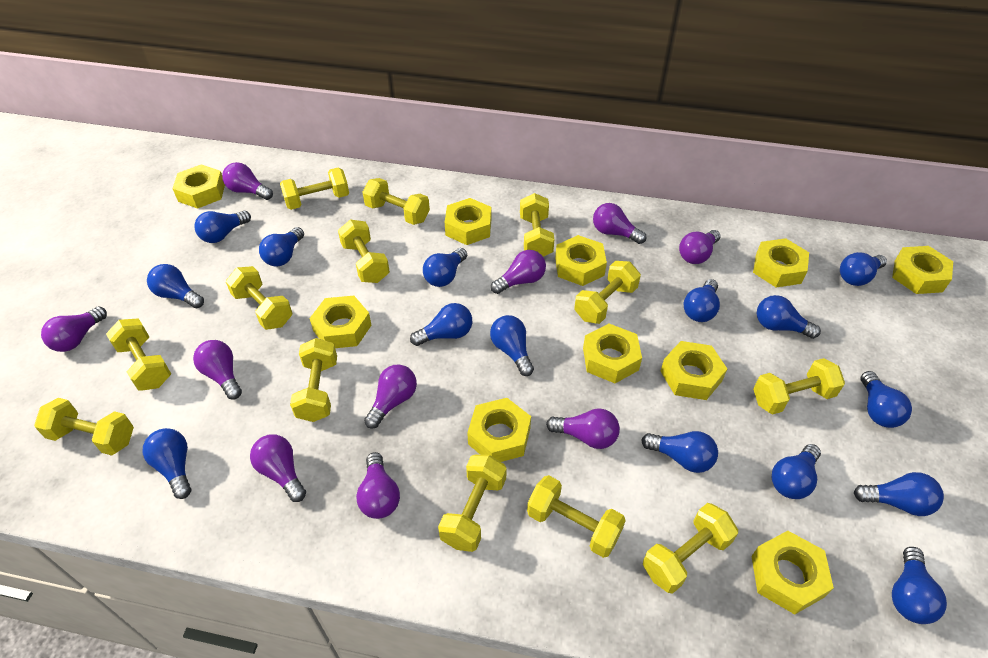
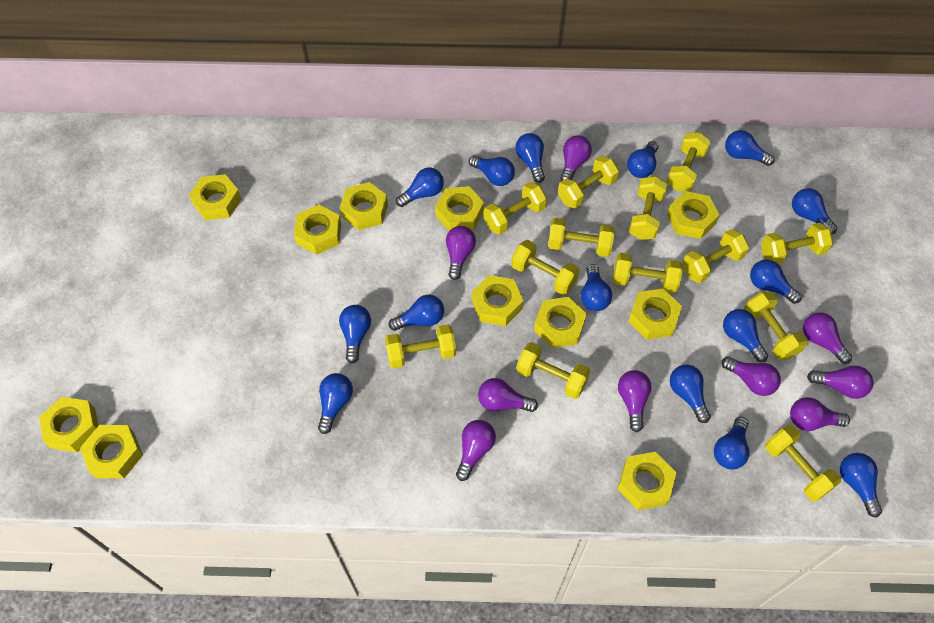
purple light bulb: [41,306,107,352] [193,340,242,399] [222,162,273,200] [250,434,306,502] [356,452,400,519] [364,365,417,429] [491,250,546,294] [546,408,620,449] [593,203,647,244] [679,230,721,264] = 10 -> [446,226,476,280] [456,420,496,481] [478,378,538,412] [560,135,592,181] [618,370,652,432] [722,356,781,396] [790,397,850,431] [803,312,852,364] [807,366,873,399] = 9
yellow nut: [172,164,225,209] [309,296,372,348] [445,198,491,245] [467,398,531,462] [555,235,607,286] [583,324,642,383] [660,341,727,400] [752,531,834,614] [753,238,809,287] [892,246,953,294] = 10 -> [39,397,98,452] [80,425,143,478] [189,174,241,220] [294,205,341,255] [340,182,388,230] [435,186,484,231] [472,275,523,326] [534,297,587,348] [618,452,676,510] [628,289,682,340] [667,191,719,239] = 11

